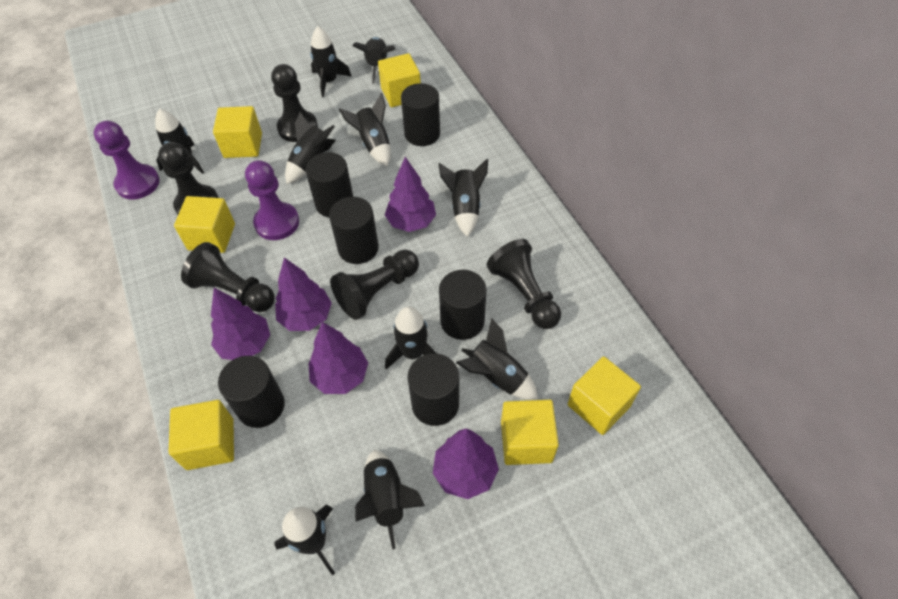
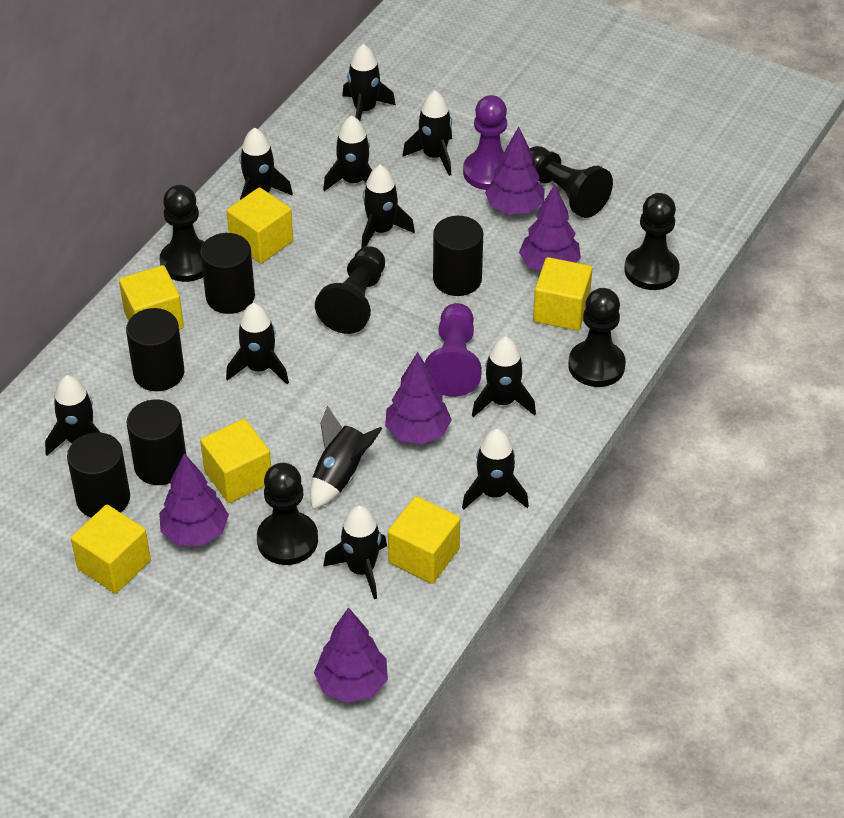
black cylinder: [218,356,285,428] [305,152,353,218] [329,197,379,264] [401,83,440,146] [407,353,459,426] [439,270,486,340] = 6 -> [67,432,130,518] [126,308,184,391] [126,399,186,485] [200,233,255,314] [433,216,483,296] = 5
black pawn: [158,142,219,215] [181,242,275,312] [271,64,318,142] [330,249,419,320] [486,239,561,329] = 5 -> [160,185,204,282] [257,463,318,565] [315,246,385,334] [529,146,613,218] [568,288,626,387] [625,193,680,290] = 6
black rocket: [155,109,204,174] [275,505,335,575] [285,112,336,184] [310,27,352,97] [339,93,391,166] [352,37,395,84] [355,450,425,550] [385,307,437,369] [438,159,488,237] [456,318,538,400] = 10 -> [45,375,100,456] [226,303,289,384] [239,127,293,200] [310,406,382,509] [323,115,372,191] [323,505,387,599] [342,44,396,121] [361,165,415,248] [402,90,452,176] [462,429,529,510] [472,336,536,417] = 11

